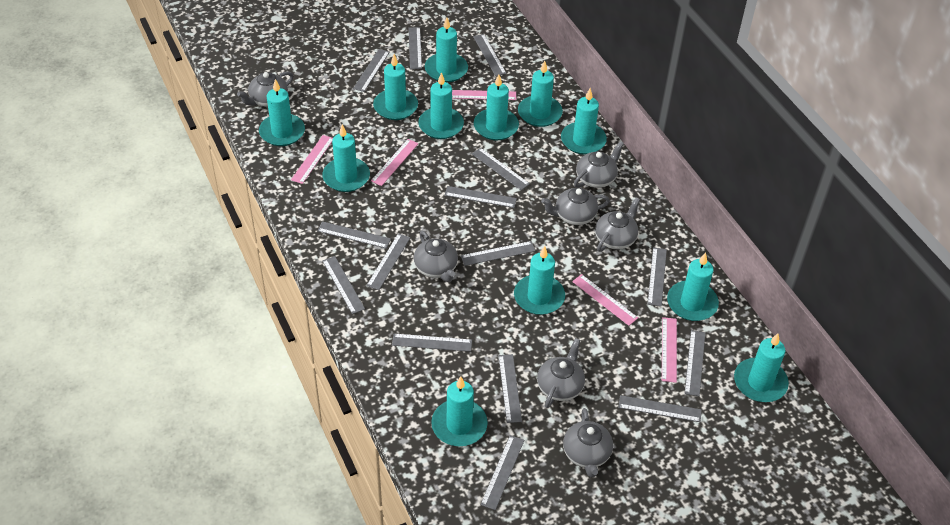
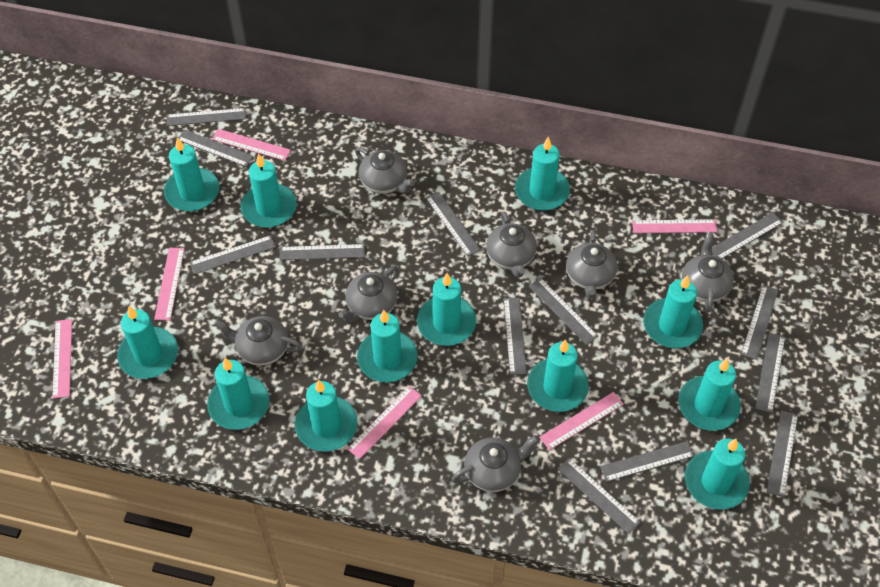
grey ruler: [317,221,391,249] [322,256,365,314] [353,49,390,92] [366,233,410,290] [392,334,472,352] [409,27,422,69] [444,186,517,208] [461,241,535,266] [472,148,530,190] [473,34,506,76] [480,435,524,510] [498,354,522,423] [618,395,702,422] [647,247,667,307] [685,330,705,396] = 15 -> [166,108,246,126] [178,130,253,167] [189,235,276,274] [279,244,365,260] [426,192,481,257] [504,298,527,375] [529,278,598,345] [558,458,641,534] [600,441,695,482] [712,212,783,259] [741,285,778,360] [755,333,785,413] [767,410,798,497] = 13
pink ruler: [291,135,333,184] [371,139,419,186] [452,90,516,100] [572,274,638,326] [662,317,677,383] = 5 -> [52,319,72,399] [154,248,185,321] [212,129,291,161] [347,386,422,459] [539,392,624,450] [632,219,718,233] = 6

